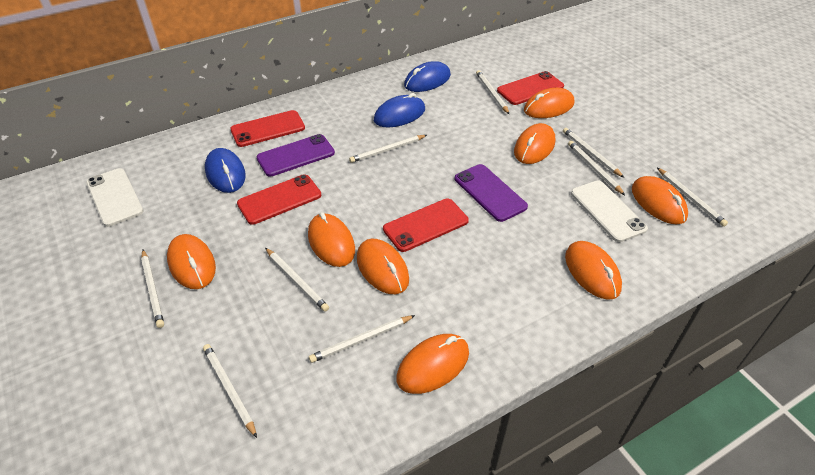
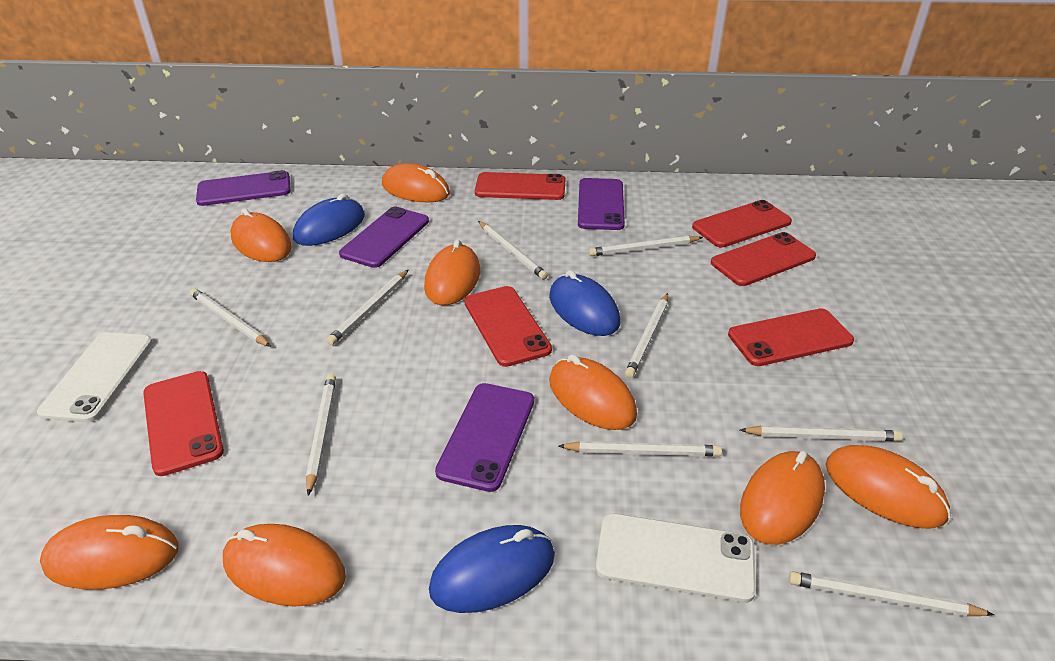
purple phone: [256,134,335,177] [455,164,528,222] = 2 -> [196,170,291,206] [339,207,429,268] [435,383,534,492] [578,178,625,230] = 4
red phone: [230,110,305,147] [237,174,321,225] [383,198,469,252] [497,71,564,105] = 4 -> [143,371,224,476] [464,286,552,367] [475,172,566,200] [692,200,792,248] [711,232,816,286] [728,308,854,366] = 6

